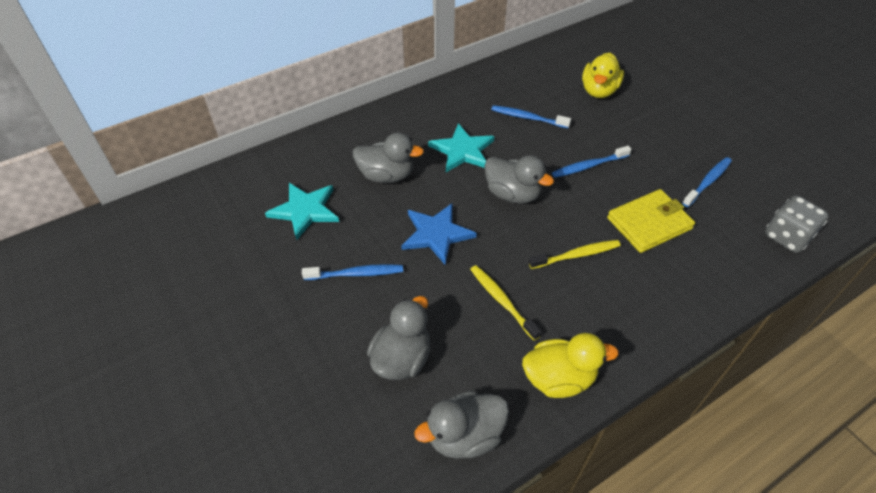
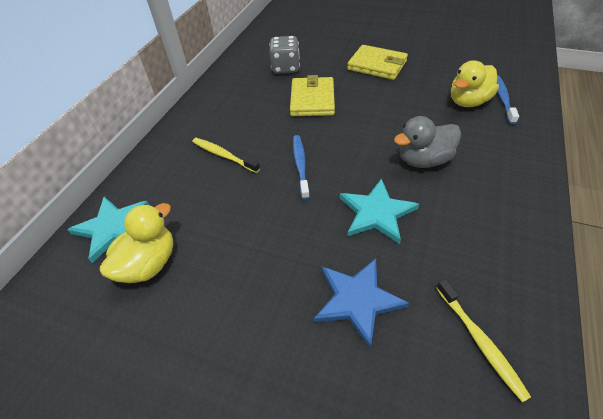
blue toothbrush: [302,264,403,280] [491,105,571,128] [552,146,631,178] [682,157,732,207] = 4 -> [293,135,310,200] [497,75,519,124] = 2
grey duck: [353,133,424,183] [367,296,430,380] [414,391,509,459] [484,155,554,204] = 4 -> [394,116,461,168] = 1
yellow wallet: [607,189,695,253] = 1 -> [290,75,335,116] [347,45,408,80] = 2

